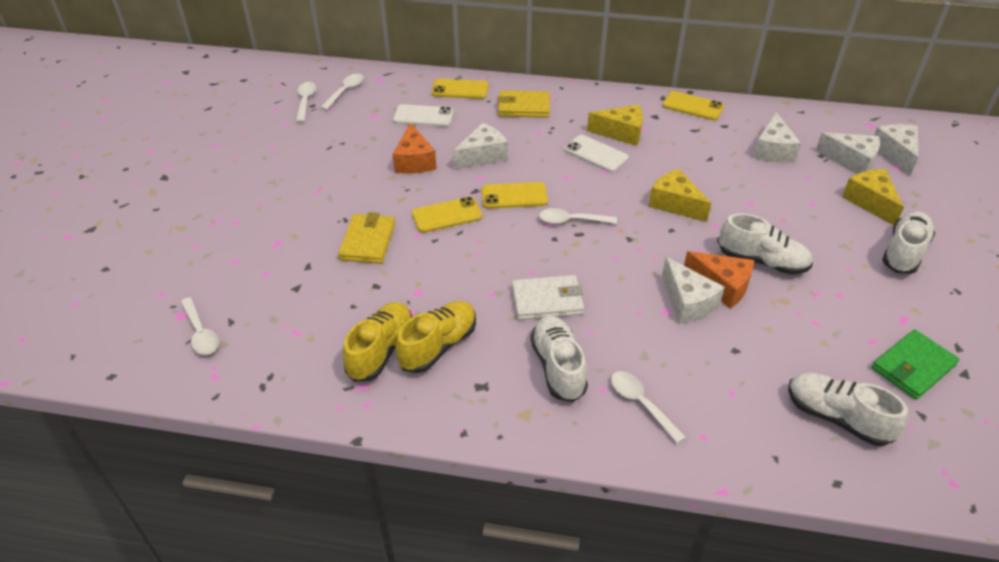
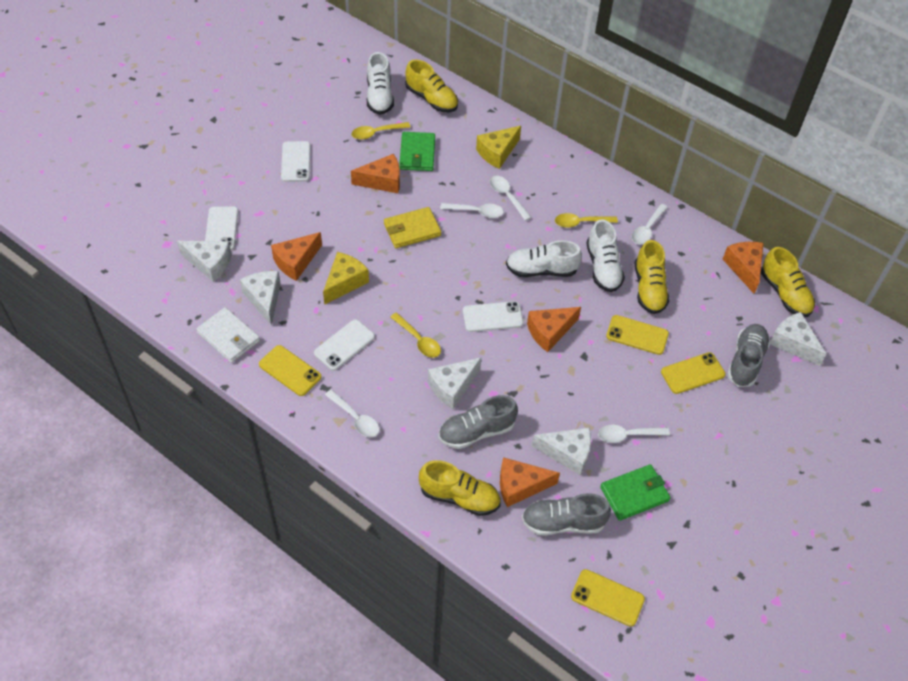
green wallet: [871,329,960,400] = 1 -> [399,132,435,171] [600,464,670,521] = 2
grey shoe: none = 0 -> [439,395,518,449] [522,493,611,535] [727,324,770,387] = 3
orange cheese: [393,122,437,174] [684,251,754,309] = 2 -> [271,232,322,281] [351,154,400,193] [500,457,560,507] [527,307,581,352] [723,242,764,294] = 5
white phone: [393,104,454,127] [564,135,629,172] = 2 -> [205,207,238,250] [281,141,311,182] [314,319,375,371] [463,301,523,332] = 4
white shoe: [530,316,588,402] [719,213,813,275] [788,373,908,446] [882,211,935,274] = 4 -> [367,52,394,115] [506,240,582,277] [586,219,625,292] = 3
yellow cheese: [587,105,643,146] [649,169,711,222] [842,169,904,225] = 3 -> [323,252,369,305] [476,126,521,169] = 2
yellow shoe: [343,302,412,382] [395,301,476,373] = 2 -> [405,59,458,112] [419,460,501,516] [635,240,670,314] [761,247,815,317] = 4
yellow spoon: none = 0 -> [351,122,410,140] [390,312,441,358] [555,213,618,228] = 3
yellow wallet: [338,212,395,264] [497,90,550,118] = 2 -> [384,207,441,248] = 1

